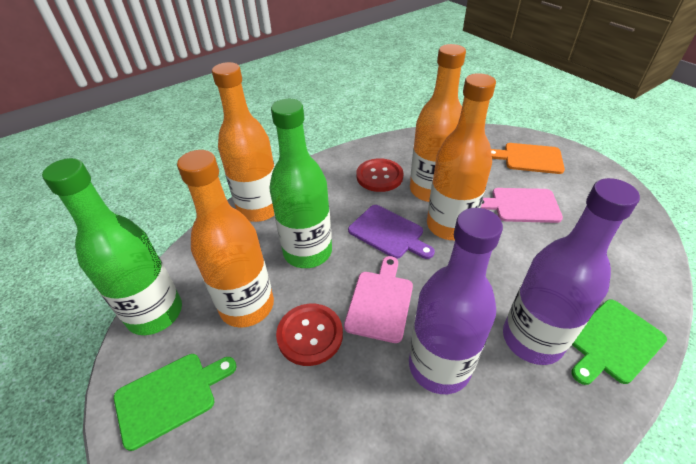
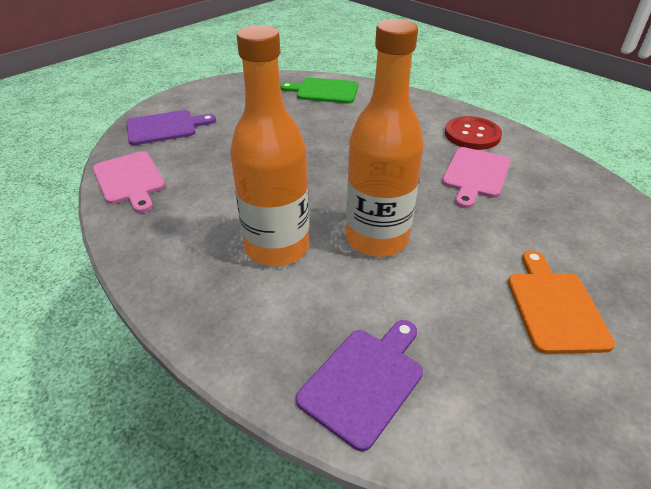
green bottle: [42,158,182,335] [269,99,332,268] = 2 -> none = 0
green cutting board: [114,354,237,451] [571,299,667,385] = 2 -> [280,78,358,104] = 1
orange bottle: [177,150,274,328] [212,62,275,222] [410,44,466,202] [427,73,496,240] = 4 -> [230,25,309,266] [346,19,424,257] = 2
purple bottle: [409,208,503,394] [503,178,640,365] = 2 -> none = 0
purple cutting board: [348,205,435,259] = 1 -> [126,110,216,145] [296,320,423,452] = 2
red button: [276,304,343,366] [356,158,403,192] = 2 -> [445,116,502,150] = 1

